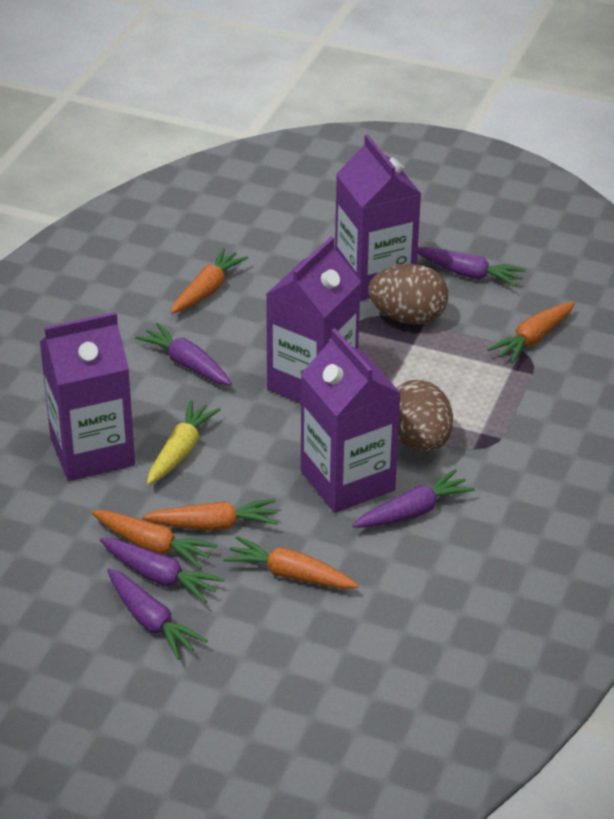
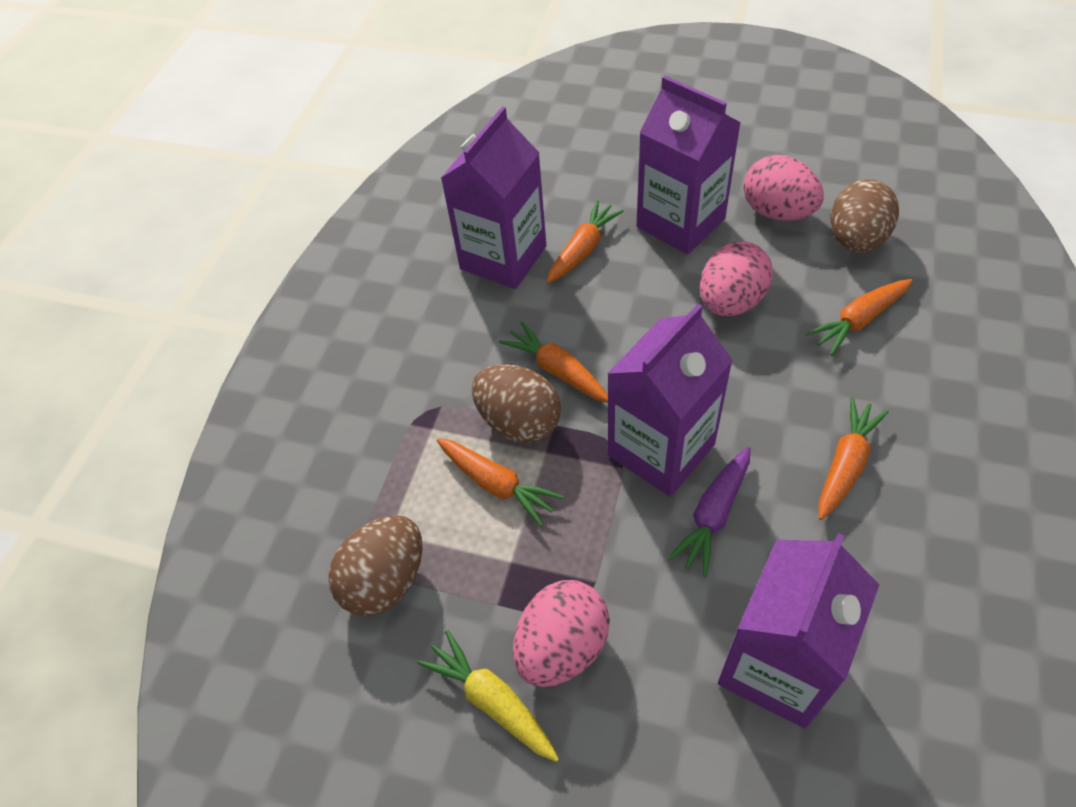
brown egg: [368,264,448,325] [397,380,453,452] = 2 -> [328,515,422,616] [472,364,561,443] [831,179,899,253] = 3
pink egg: none = 0 -> [513,580,610,687] [700,241,773,316] [743,155,824,221] = 3
purple carrot: [100,538,224,603] [107,569,208,660] [135,323,232,386] [352,469,475,528] [418,247,526,287] = 5 -> [667,447,750,577] = 1

